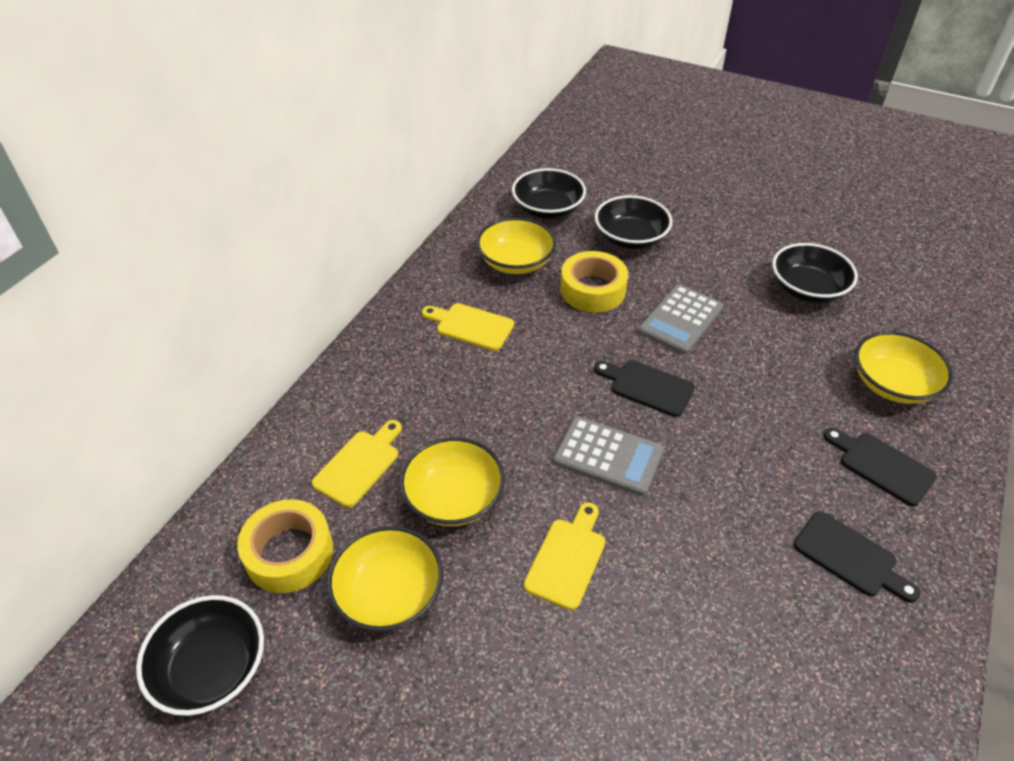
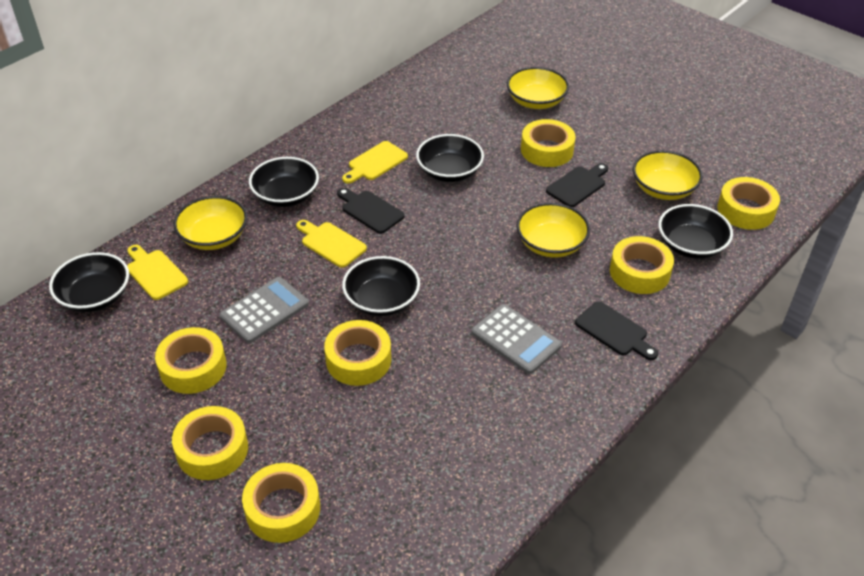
black bowl: [136,595,264,716] [512,168,586,219] [595,195,672,249] [772,243,858,303] = 4 -> [49,252,129,312] [249,157,319,207] [342,256,420,316] [416,134,484,182] [659,204,733,259] = 5
yellow tape: [237,499,333,593] [560,251,628,313] = 2 -> [155,327,227,394] [172,406,248,480] [242,463,320,543] [324,320,391,386] [521,119,576,167] [610,236,674,294] [717,177,780,230] = 7

